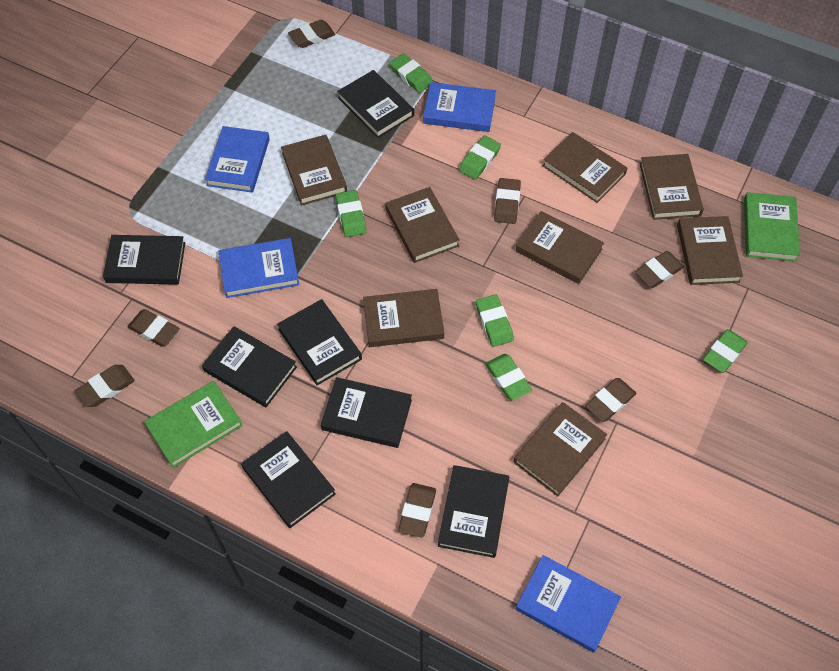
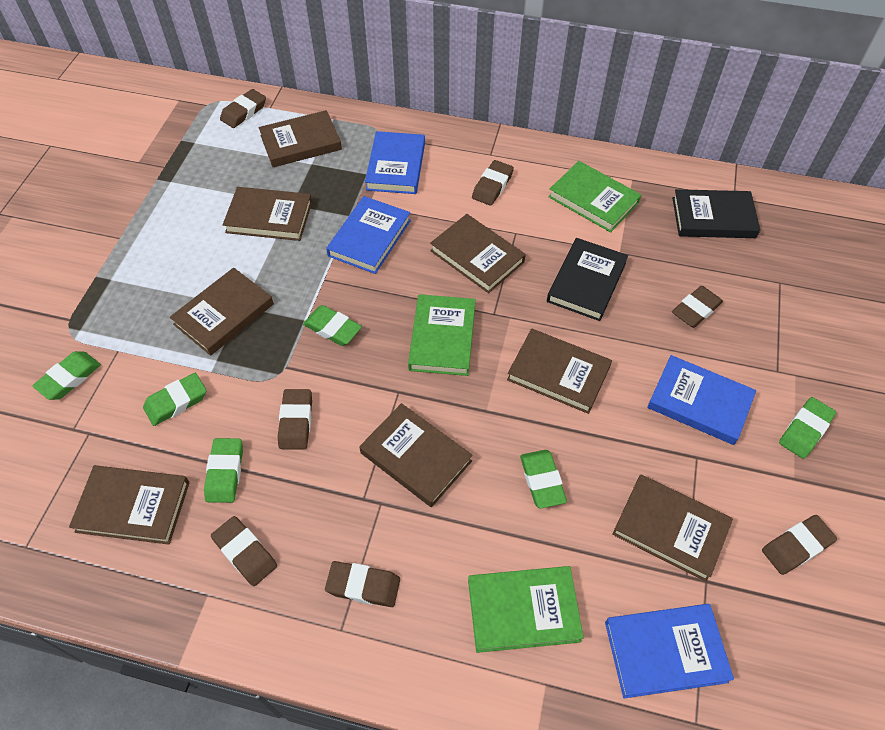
black book: [103,235,185,285] [202,326,297,407] [241,431,336,528] [277,299,362,385] [321,377,412,448] [337,70,414,138] [438,465,509,558] = 7 -> [547,238,628,321] [672,189,760,238] = 2
green book: [144,381,243,468] [744,192,800,262] = 2 -> [408,294,476,376] [468,566,584,653] [548,161,641,233] = 3

